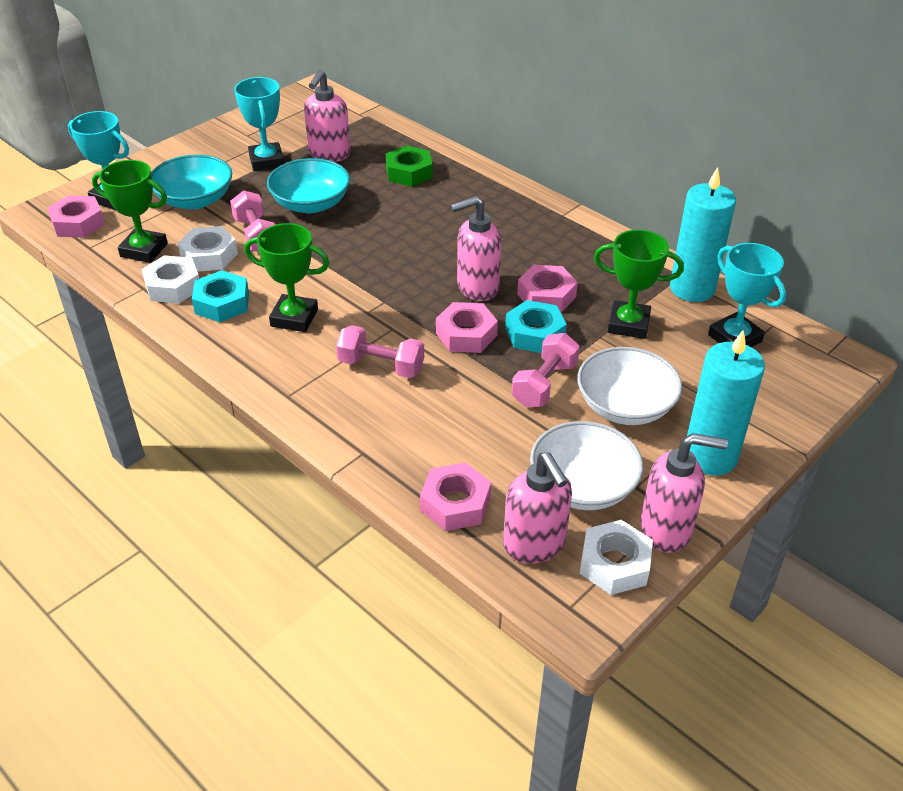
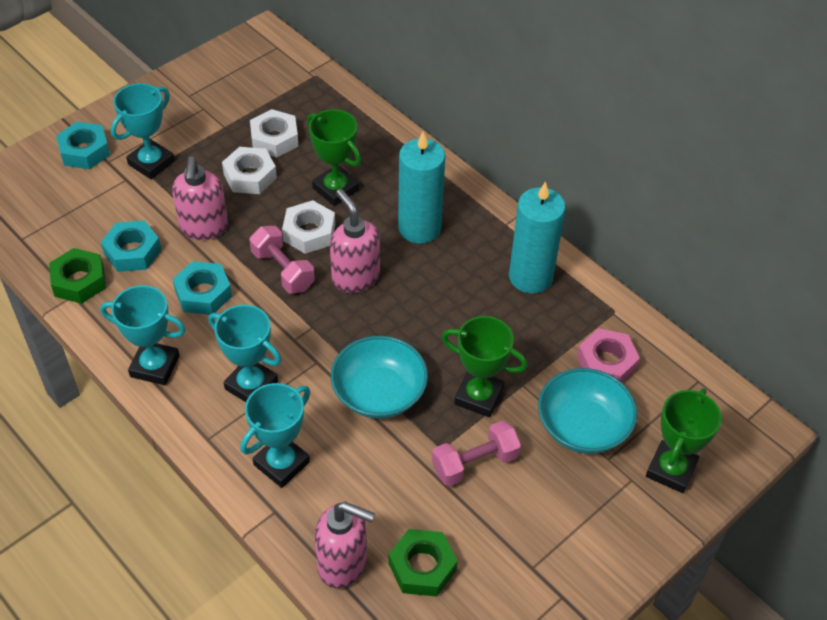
green nut: [386,146,433,186] = 1 -> [49,248,106,304] [389,529,458,597] = 2
pink dumbbell: [230,190,275,252] [336,325,424,378] [512,333,580,407] = 3 -> [249,226,315,293] [432,420,521,486] = 2
pink nut: [47,195,105,238] [420,462,491,531] [436,302,498,353] [517,265,578,312] = 4 -> [577,328,640,383] = 1
pink soap dispenser: [304,70,350,162] [450,196,501,301] [503,452,572,564] [640,433,728,553] = 4 -> [172,157,228,240] [314,502,375,589] [330,189,380,293] = 3
turquoise nut: [192,270,249,322] [505,300,567,353] = 2 -> [56,122,110,169] [101,220,161,272] [172,261,232,315] = 3
turquoise trophy: [68,111,129,210] [234,77,284,171] [708,243,786,347] = 3 -> [100,285,186,385] [111,83,175,179] [208,305,281,402] [240,383,310,488] = 4
white bowl: [530,421,643,510] [577,347,682,425] = 2 -> none = 0

